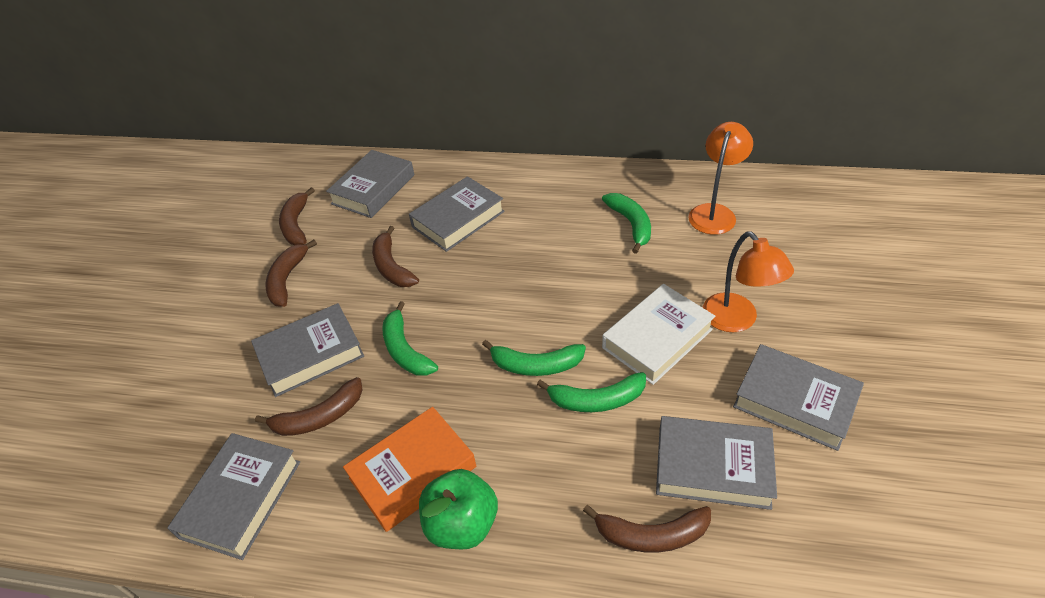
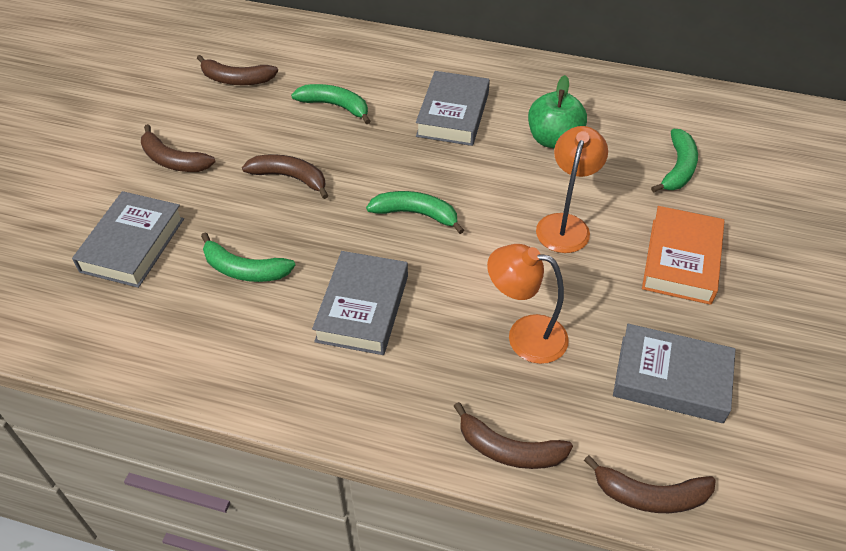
grey book: [167,433,300,560] [251,303,364,397] [326,150,414,218] [409,176,505,252] [656,416,777,510] [733,344,864,451] = 6 -> [72,191,184,288] [312,251,408,355] [416,71,490,146] [613,324,736,423] = 4
white book: [602,284,715,385] = 1 -> none = 0

